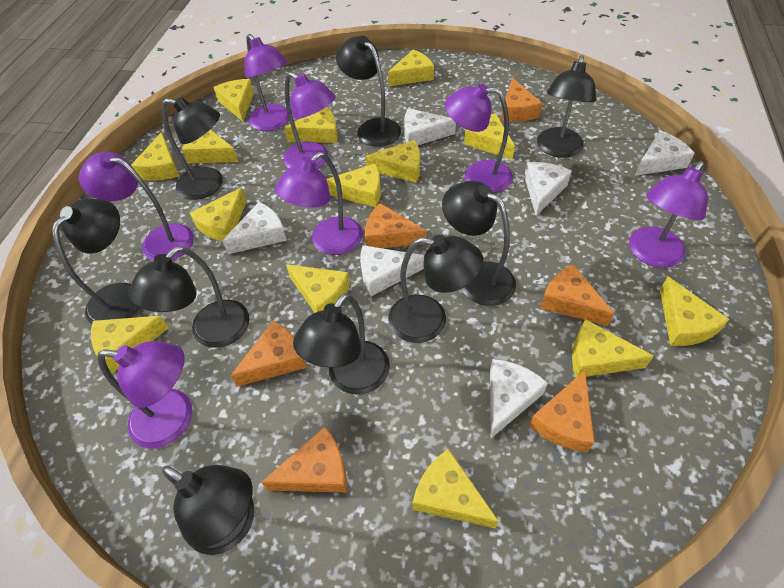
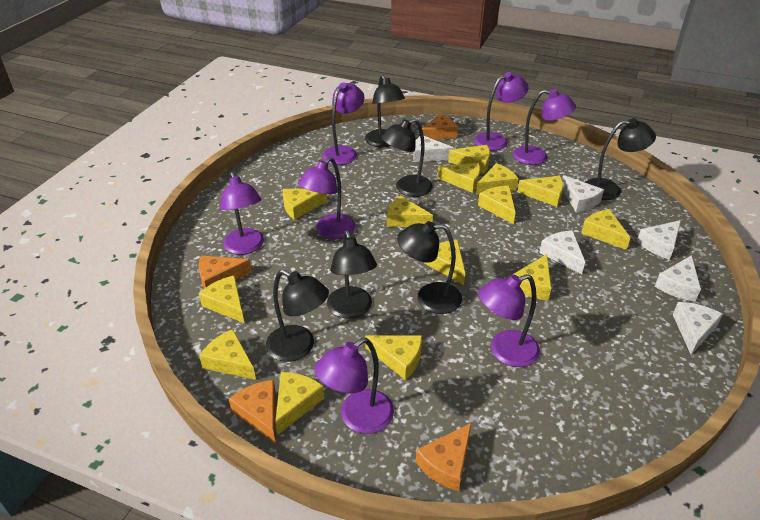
black lamp: [52,199,140,324] [128,246,249,348] [162,97,223,200] [162,465,254,555] [293,293,390,395] [336,36,401,147] [388,235,483,343] [442,181,516,306] [537,55,596,158] = 9 -> [266,269,329,362] [327,230,377,319] [365,75,405,147] [381,118,433,197] [397,221,462,314] [585,118,656,200] = 6
orange cheese: [231,321,307,387] [261,427,347,492] [365,203,426,248] [501,78,542,122] [529,371,595,452] [540,264,614,326] = 6 -> [199,256,252,288] [229,380,276,443] [416,423,471,491] [422,114,458,140] = 4

